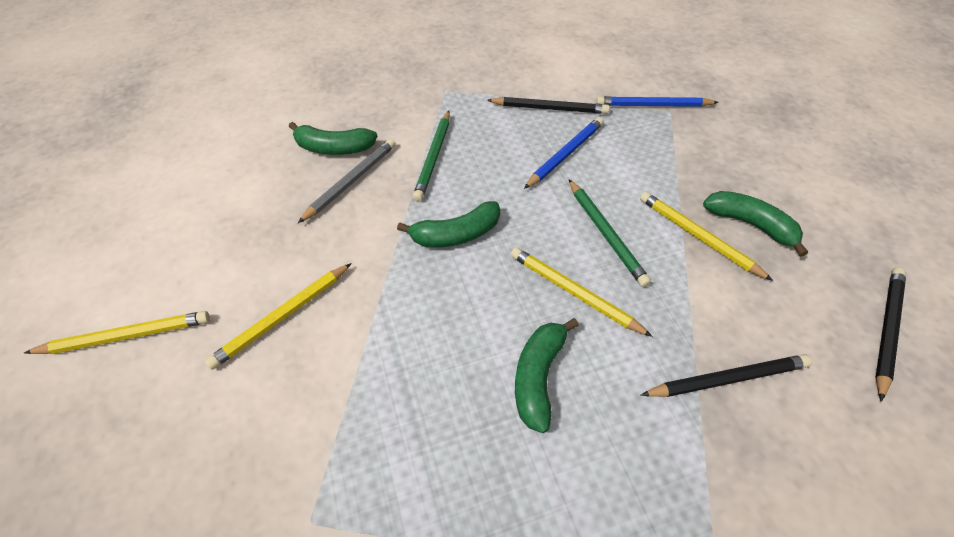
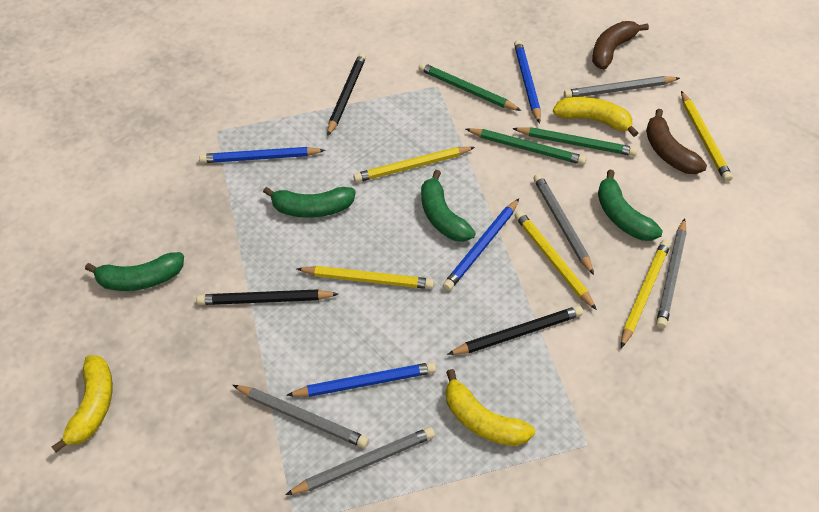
blue pencil: [524,117,604,189] [596,96,719,107] = 2 -> [199,147,326,163] [286,362,436,397] [443,198,519,291] [514,40,541,124] = 4
brown banana: none = 0 -> [592,21,649,69] [646,109,707,174] = 2
green pencil: [413,111,450,202] [569,179,651,287] = 2 -> [418,63,521,111] [466,128,587,165] [512,127,638,156] = 3
grey pencil: [298,139,396,223] = 1 -> [233,385,369,448] [285,427,435,495] [533,174,594,275] [564,76,680,98] [656,218,687,329] = 5
yellow banana: none = 0 -> [52,355,113,453] [446,369,535,446] [553,97,638,137] = 3
yellow pencil: [24,311,210,354] [205,263,352,370] [511,247,652,337] [640,191,773,281] = 4 -> [297,266,434,289] [353,147,475,182] [515,211,597,310] [621,240,671,348] [681,91,733,182] = 5

